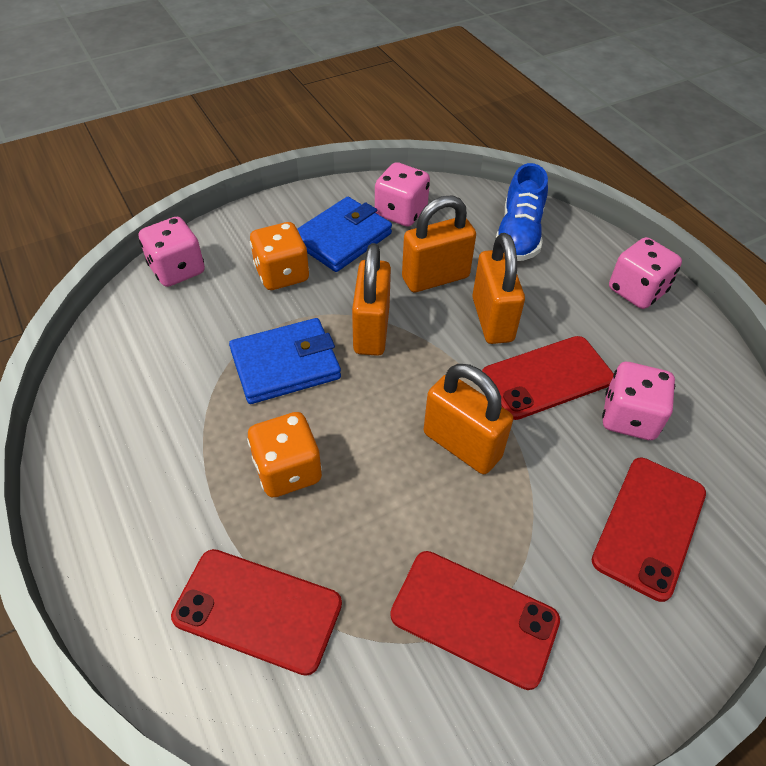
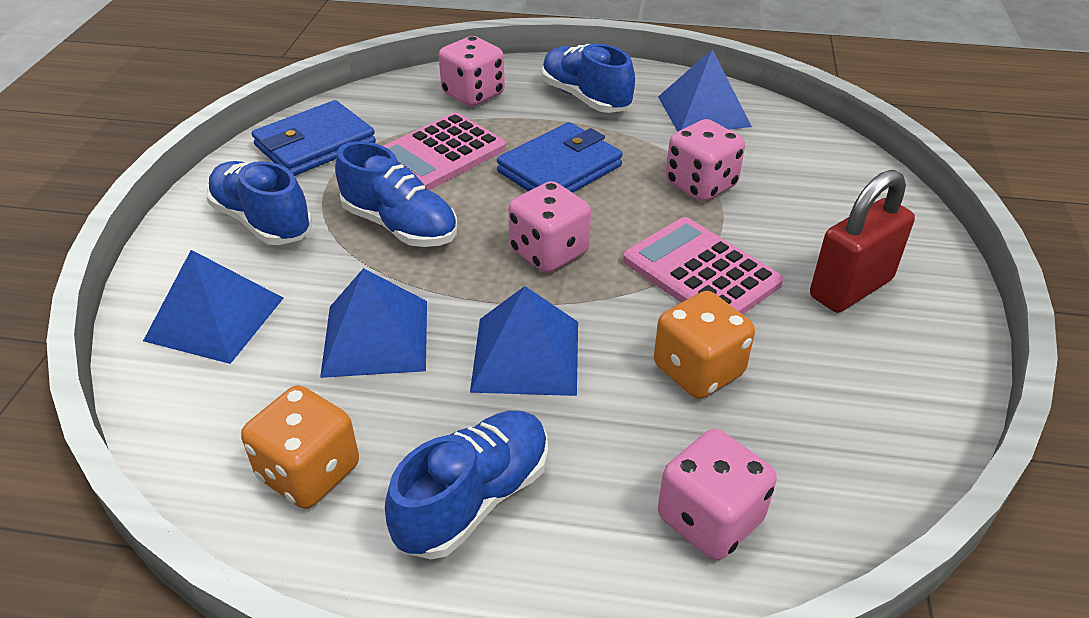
blue pyramid: none = 0 -> [143,250,283,364] [320,268,427,378] [470,286,578,396] [658,49,752,132] = 4
blue shoe: [496,163,548,261] = 1 -> [206,161,312,245] [335,141,457,247] [385,411,548,559] [542,44,635,113] = 4
orange padlock: [352,243,391,356] [402,196,476,292] [424,364,513,474] [472,233,525,344] = 4 -> none = 0
pink calculator: none = 0 -> [384,113,506,190] [623,217,783,314] = 2
red padlock: none = 0 -> [810,170,915,313] = 1
red phone: [171,549,342,676] [390,551,560,690] [482,336,614,420] [592,458,706,602] = 4 -> none = 0

